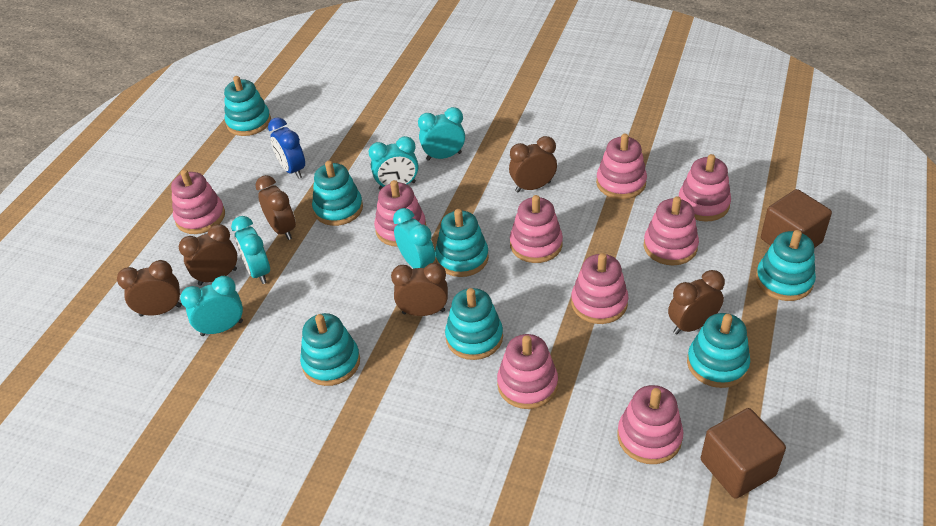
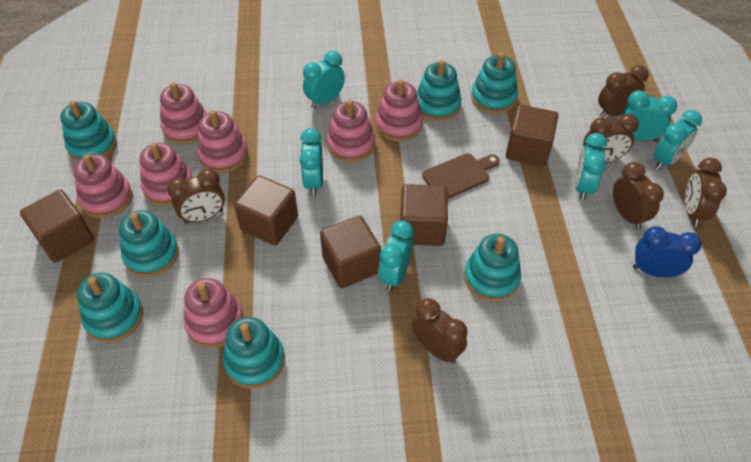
brown cube: [701,408,786,499] [761,189,832,248] = 2 -> [20,190,94,263] [234,175,298,245] [320,216,381,288] [400,184,448,246] [506,105,558,167] = 5
brown cutting board: none = 0 -> [422,153,500,199] = 1
pink stacking toy: [171,169,225,234] [374,180,426,247] [497,334,558,409] [510,195,563,263] [571,253,628,324] [596,134,647,199] [617,385,683,464] [644,196,699,265] [679,154,731,221] = 9 -> [74,154,132,218] [140,142,192,206] [160,82,207,144] [184,278,244,348] [197,110,248,173] [327,100,375,162] [376,79,423,141] = 7
turquoise clock: [180,276,243,336] [231,216,270,284] [369,136,418,190] [393,208,435,269] [418,107,465,161] = 5 -> [300,128,323,196] [303,51,345,109] [378,221,413,291] [575,133,607,201] [622,90,677,141] [654,110,702,170] = 6

